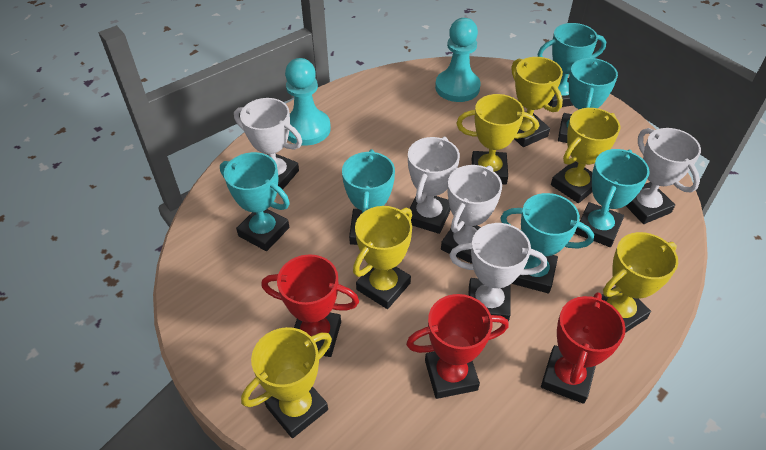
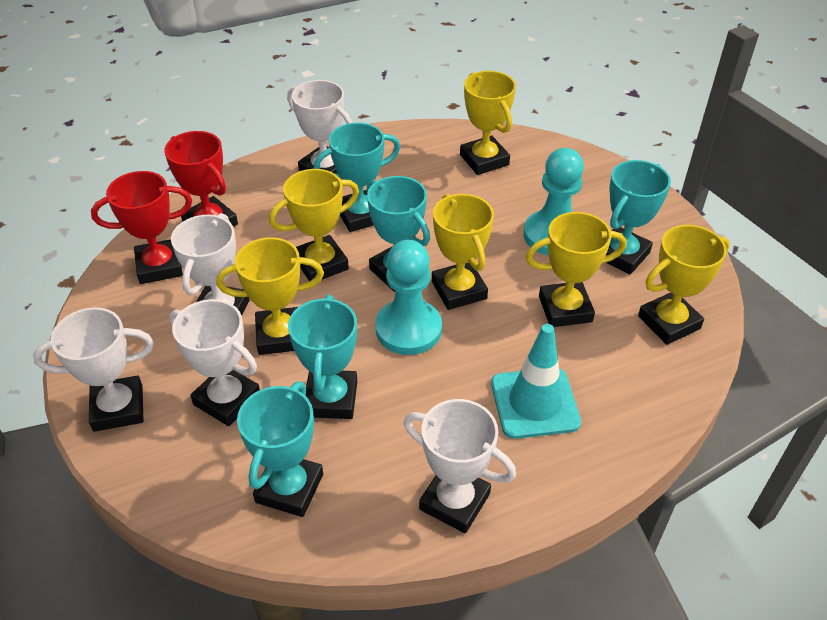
red trophy: [261,254,359,357] [406,294,509,399] [541,292,626,404] = 3 -> [91,171,192,284] [164,131,238,227] = 2
turquoise traffic cone: none = 0 -> [491,324,581,439] = 1
turquoise trophy: [220,152,290,251] [342,149,395,245] [500,193,594,293] [537,23,606,107] [558,58,618,143] [575,149,650,247] = 6 -> [237,382,323,517] [288,295,357,419] [314,122,401,232] [366,176,430,292] [606,160,671,275] = 5

